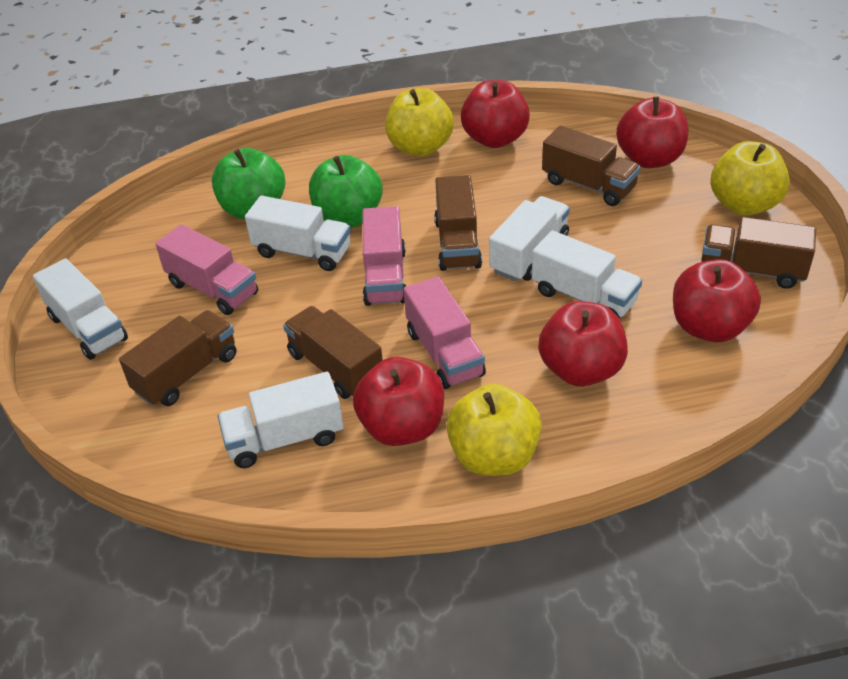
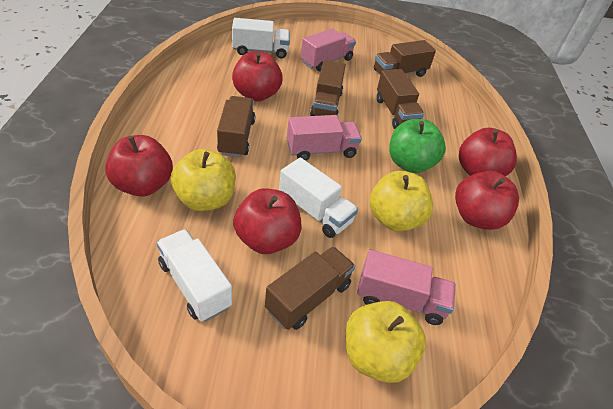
green apple: [212,148,285,220] [309,155,382,227] = 2 -> [389,119,446,173] = 1
white truck: [33,258,128,360] [217,372,344,468] [245,196,351,271] [489,196,570,281] [532,230,642,318] = 5 -> [156,229,232,322] [232,18,290,58] [279,158,358,238] = 3

